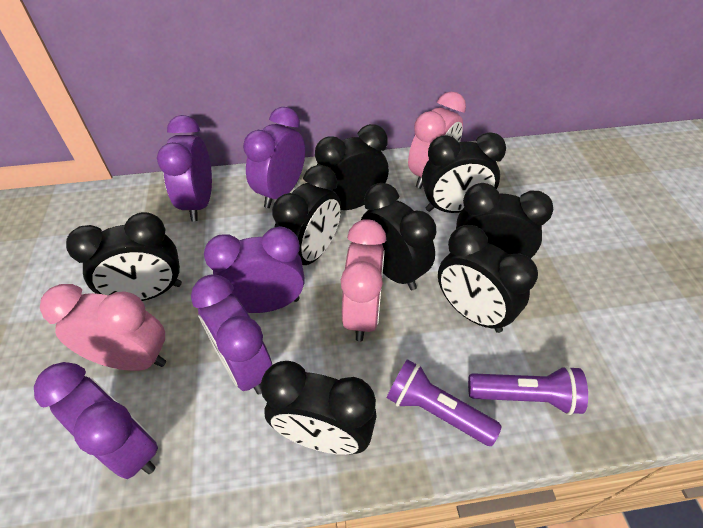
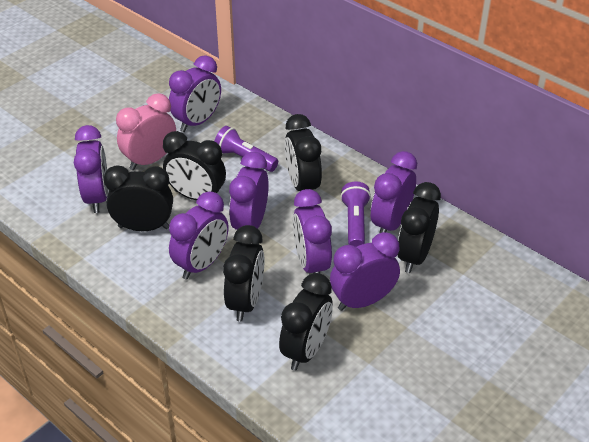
black clock: [66,212,182,301] [261,361,377,455] [272,165,341,265] [315,124,389,210] [361,183,437,290] [422,132,506,213] [438,225,538,333] [456,183,553,259] = 8 -> [104,165,173,231] [163,131,226,200] [223,225,264,322] [279,273,333,371] [285,114,322,191] [398,182,441,273] = 6
pink clock: [40,284,166,371] [341,219,386,341] [408,92,466,189] = 3 -> [116,93,176,170] = 1
purple clock: [34,362,158,479] [157,115,212,221] [191,275,273,394] [204,227,305,313] [243,107,305,208] = 5 -> [74,125,108,213] [169,55,221,132] [169,191,228,280] [229,152,269,230] [293,189,332,273] [330,232,400,311] [371,151,417,233] = 7

